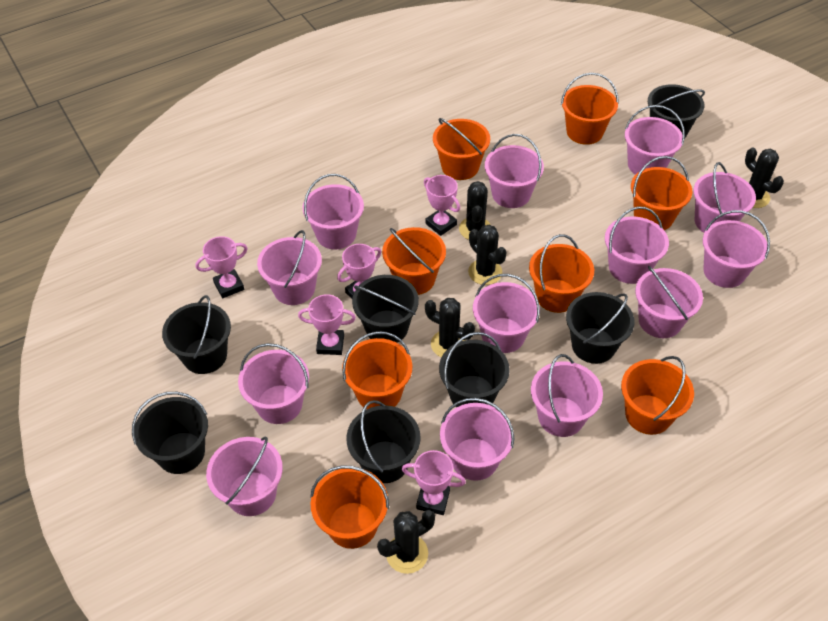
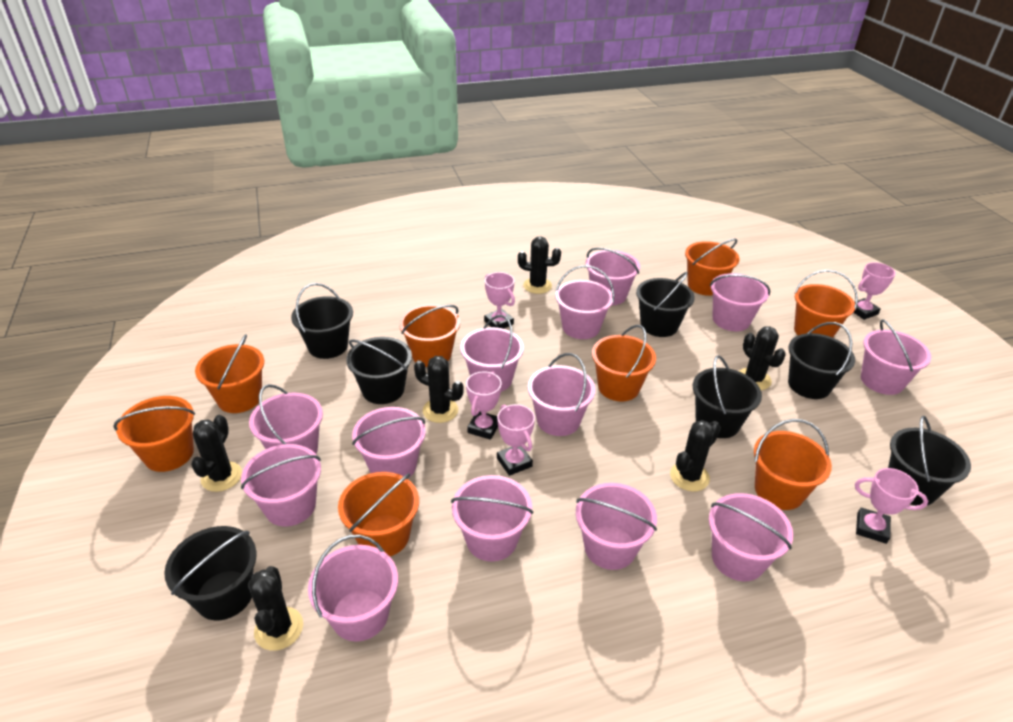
black cactus: [377,510,435,574] [425,298,475,357] [459,181,491,240] [468,225,507,285] [745,148,784,208] = 5 -> [191,415,242,492] [248,566,303,651] [414,356,464,423] [518,236,561,294] [670,420,721,492] [739,326,786,390] = 6

